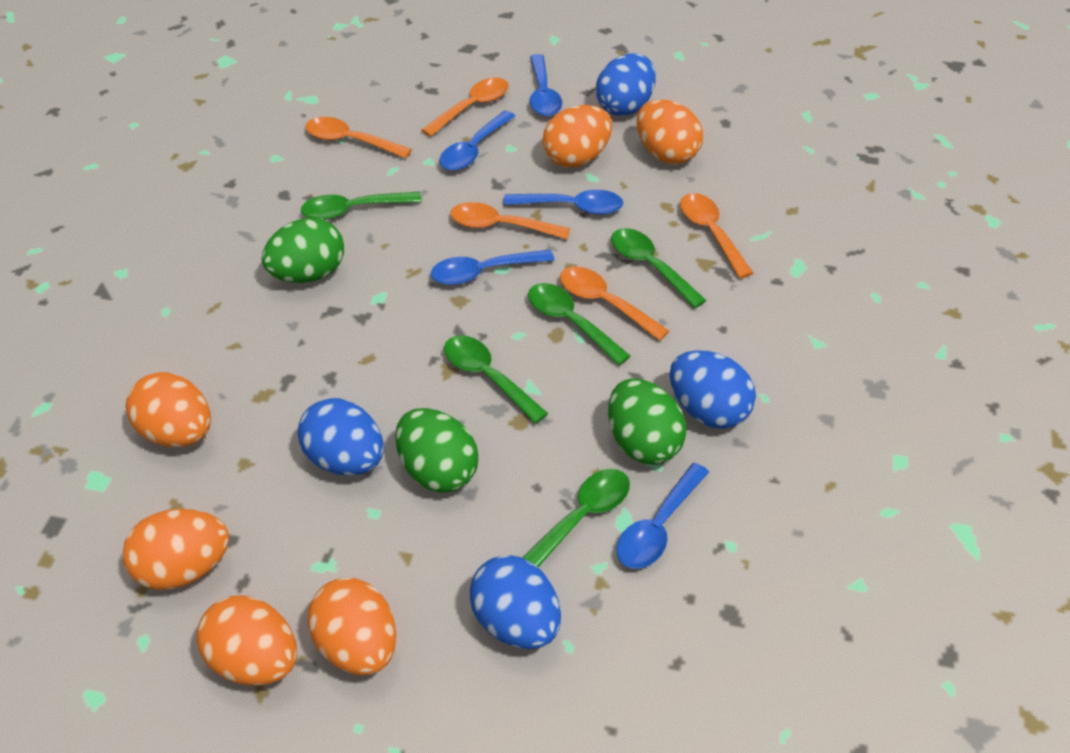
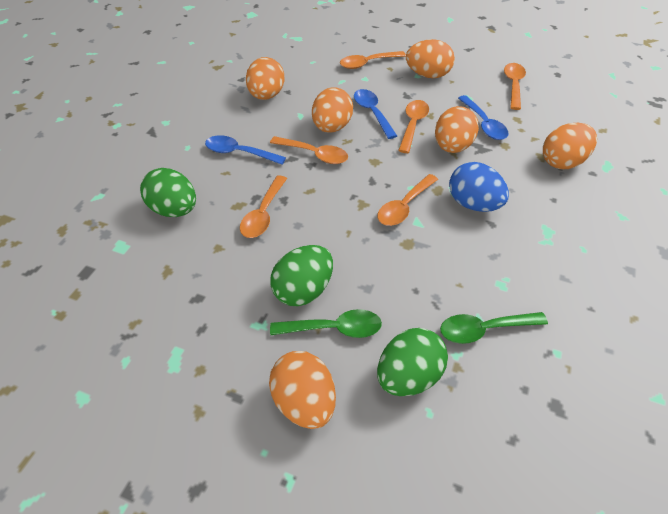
blue egg: [298,398,384,476] [469,555,561,649] [596,53,656,116] [670,350,756,429] = 4 -> [449,162,509,212] = 1
blue spoon: [431,249,555,285] [439,110,515,171] [503,190,623,215] [530,54,562,116] [616,463,709,569] = 5 -> [205,135,286,165] [354,89,397,139] [458,95,508,140] = 3
green spoon: [301,192,422,220] [444,335,548,424] [522,469,630,567] [528,283,631,365] [611,228,706,308] = 5 -> [270,309,382,338] [440,312,548,344] = 2
orange spoon: [305,117,412,158] [421,77,509,137] [450,202,571,239] [560,267,669,341] [680,193,753,278] = 5 -> [240,175,287,238] [270,136,348,164] [340,51,406,69] [377,174,438,226] [398,100,429,153] [504,63,526,110] = 6

